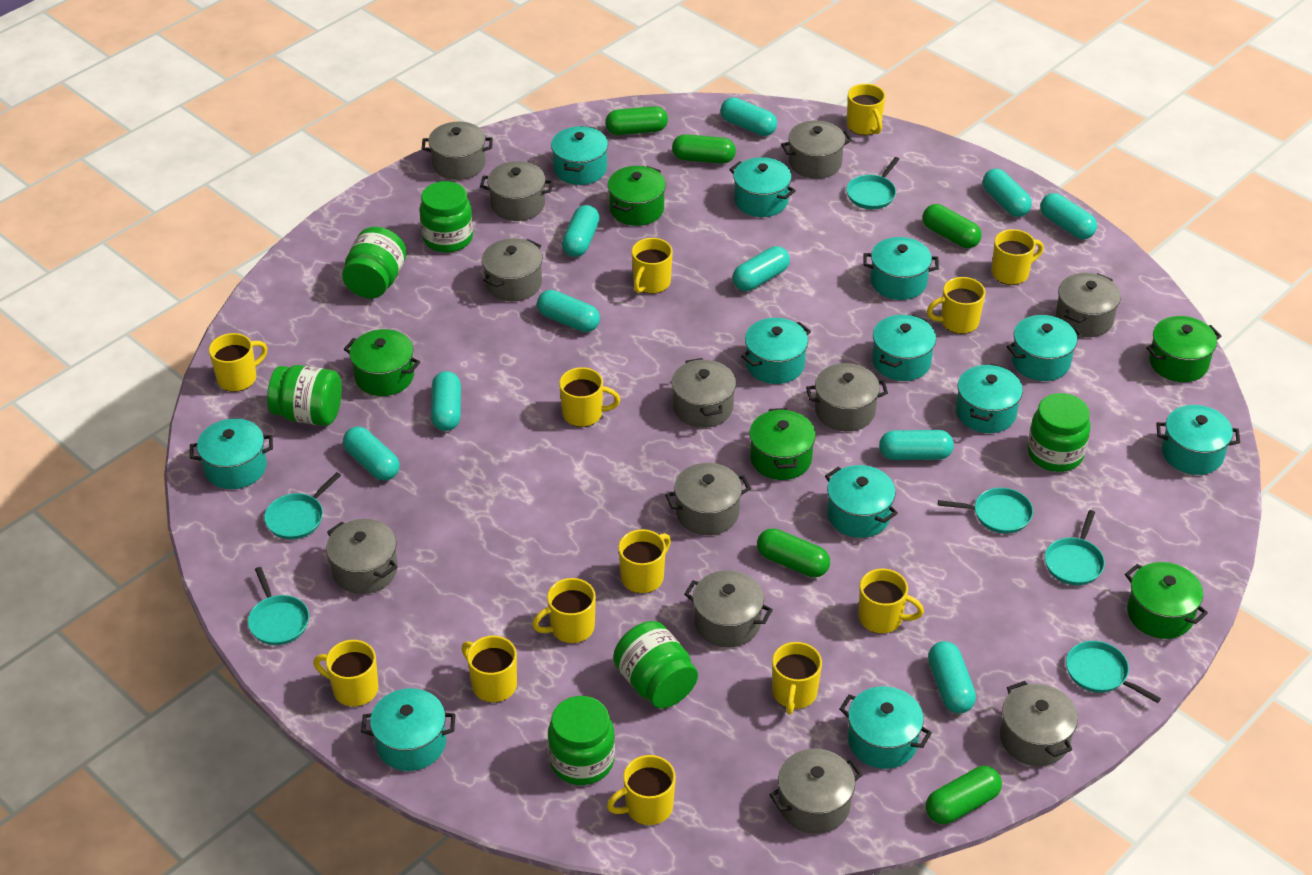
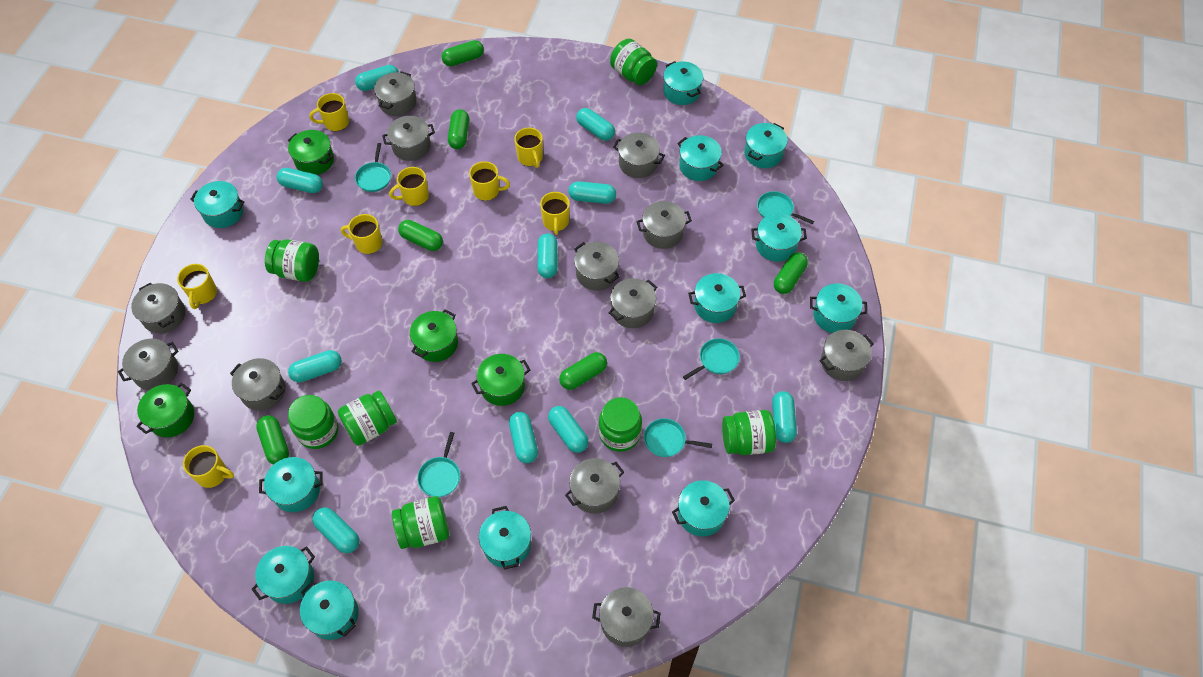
green capsule: [605,106,668,135] [672,134,736,164] [757,529,830,577] [922,204,982,248] [926,766,1002,824] = 5 -> [256,415,289,465] [398,220,443,251] [441,40,484,66] [448,109,469,149] [559,352,607,390] [774,252,808,294] = 6
green jar: [267,365,342,426] [342,227,406,298] [419,181,473,253] [548,696,615,785] [613,621,698,709] [1027,393,1090,472] = 6 -> [265,239,319,282] [288,395,338,449] [338,390,397,446] [392,496,449,549] [599,397,642,452] [610,39,657,85] [722,410,776,455] = 7
green pot: [344,329,420,396] [608,166,666,226] [749,408,816,480] [1125,562,1208,639] [1146,316,1221,382] = 5 -> [136,383,194,437] [288,130,334,175] [410,309,458,362] [471,354,530,406] = 4
turquoise pan: [248,567,309,645] [264,472,341,539] [846,157,900,209] [938,488,1033,534] [1045,510,1105,585] [1066,641,1161,703] = 6 -> [355,143,391,192] [417,432,460,497] [644,418,712,457] [683,338,740,380] [757,191,814,224] = 5
yellow mug: [209,333,267,392] [313,640,378,707] [462,636,517,703] [532,578,596,643] [559,367,620,427] [607,755,676,825] [618,529,671,593] [632,238,673,294] [772,642,822,714] [847,84,886,135] [858,569,924,634] [927,277,985,334] [992,229,1044,285] = 13 -> [177,264,217,309] [183,445,234,488] [309,93,349,131] [341,214,382,254] [389,167,429,206] [469,161,510,201] [514,128,543,168] [540,192,570,235] = 8

